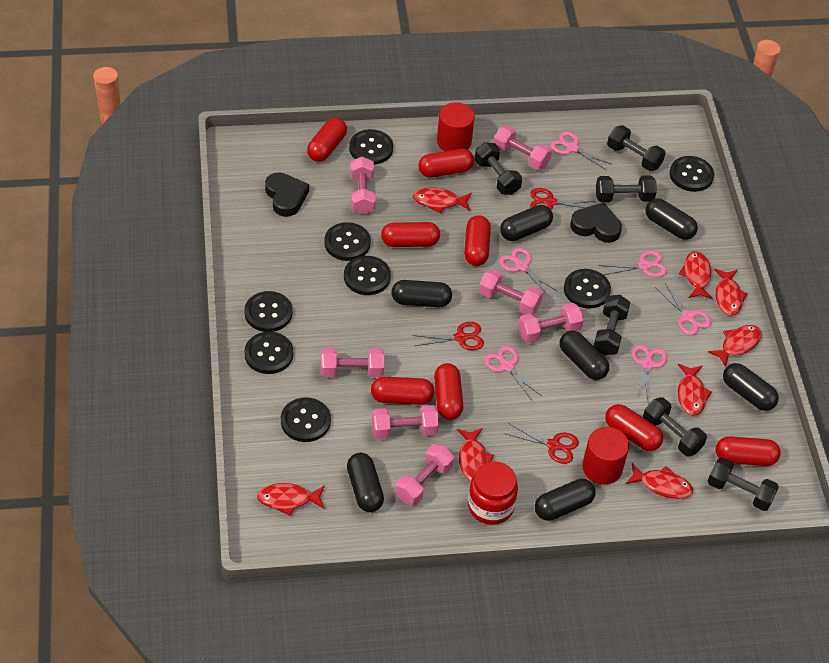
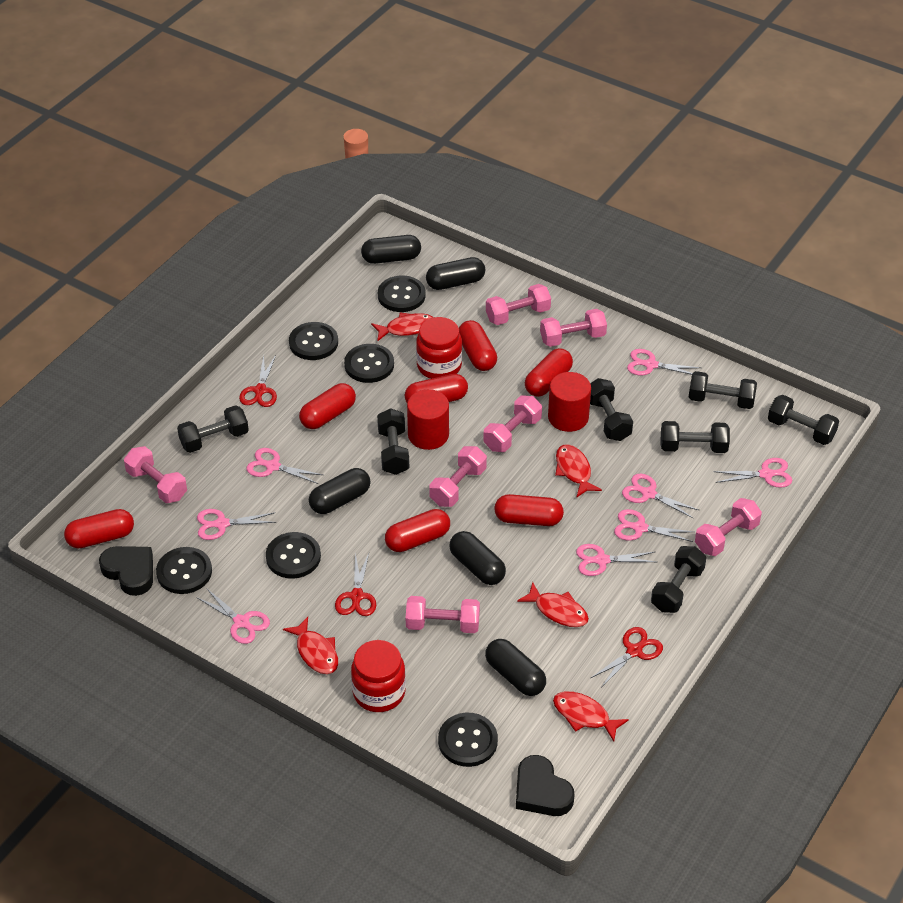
black button: [244,291,293,332] [244,332,293,374] [281,397,331,442] [324,222,371,261] [344,256,391,295] [349,129,393,165] [564,269,611,309] [670,156,714,192] = 8 -> [156,547,212,594] [266,532,321,579] [289,322,338,360] [344,344,394,383] [378,276,425,312] [438,713,498,767] = 6
black capsule: [347,453,384,512] [391,280,452,307] [500,205,553,241] [535,479,596,521] [559,330,609,380] [645,198,698,240] [723,363,779,411] = 7 -> [309,468,370,514] [361,235,421,264] [426,257,485,290] [449,531,506,585] [485,639,546,696] = 5
black dumbbell: [475,142,522,195] [594,295,630,355] [596,176,657,202] [607,125,666,171] [643,397,707,457] [707,457,779,511] = 6 -> [177,405,249,453] [377,408,409,475] [590,378,633,441] [651,546,706,613] [661,421,730,453] [688,371,757,409] [768,395,839,445] = 7
pink scissors: [484,346,542,402] [499,247,558,297] [550,131,611,170] [598,251,667,277] [632,345,667,400] [655,282,712,335] = 6 -> [196,588,270,644] [197,509,276,540] [246,448,323,484] [576,544,656,576] [614,509,694,542] [622,474,700,519] [627,349,701,375] [713,458,792,488] = 8
red capsule: [307,118,347,162] [371,377,434,405] [381,222,440,247] [418,149,474,177] [434,363,464,420] [464,215,491,266] [605,404,663,451] [716,436,781,466] = 8 -> [64,509,134,549] [299,383,356,429] [385,509,450,552] [405,374,468,403] [459,320,497,371] [494,494,564,526] [525,348,573,397] = 7
red fish: [257,483,325,516] [413,187,472,214] [457,428,494,482] [626,463,693,499] [678,364,712,416] [679,251,713,299] [708,325,762,367] [714,268,748,316] = 8 -> [283,617,338,674] [371,312,434,342] [517,582,589,627] [553,691,629,742] [555,444,602,498] = 5
red jar: [468,461,518,525] = 1 -> [351,640,406,712] [416,317,462,379] = 2

